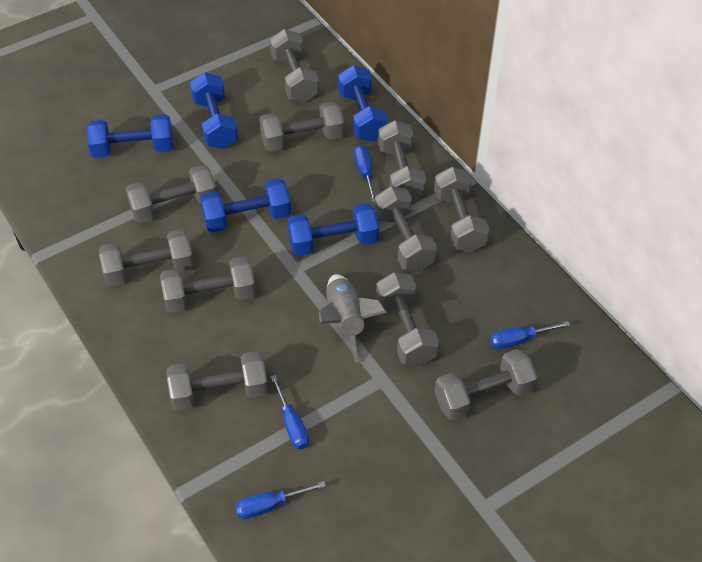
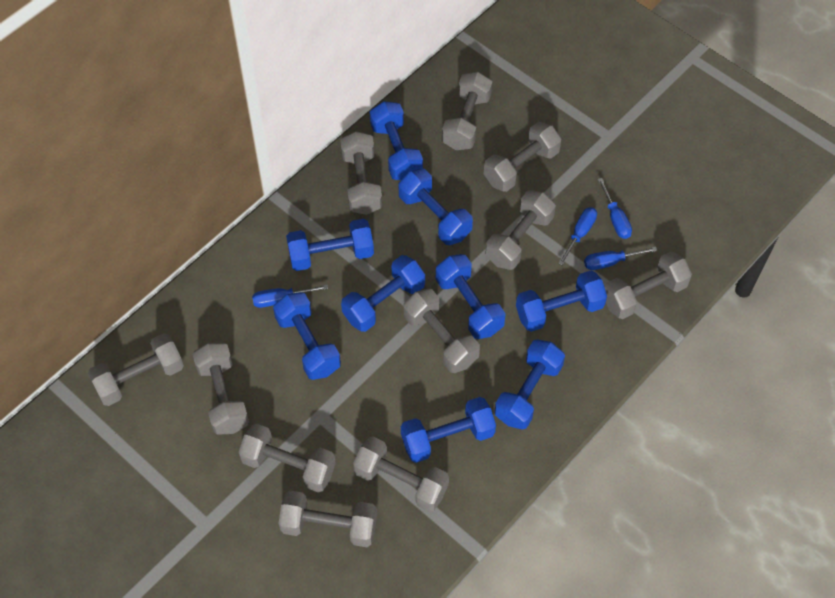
blue dumbbell: [86,114,173,158] [190,72,238,149] [200,178,291,233] [287,203,379,256] [338,65,388,142] = 5 -> [273,292,341,380] [286,219,374,271] [341,255,425,332] [370,101,423,180] [398,169,473,245] [401,397,496,463] [436,254,506,339] [494,340,565,430] [516,271,607,332] = 9
grey rocket: [319,274,386,363] = 1 -> none = 0

